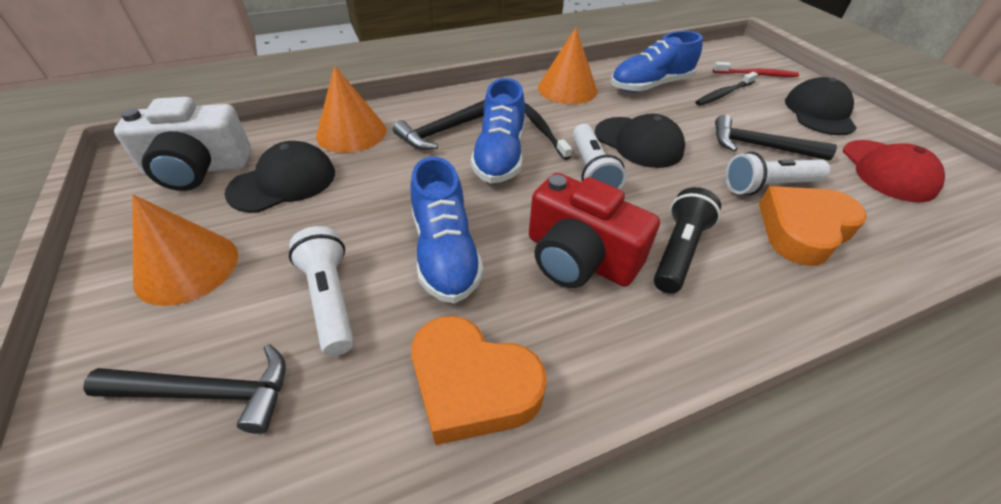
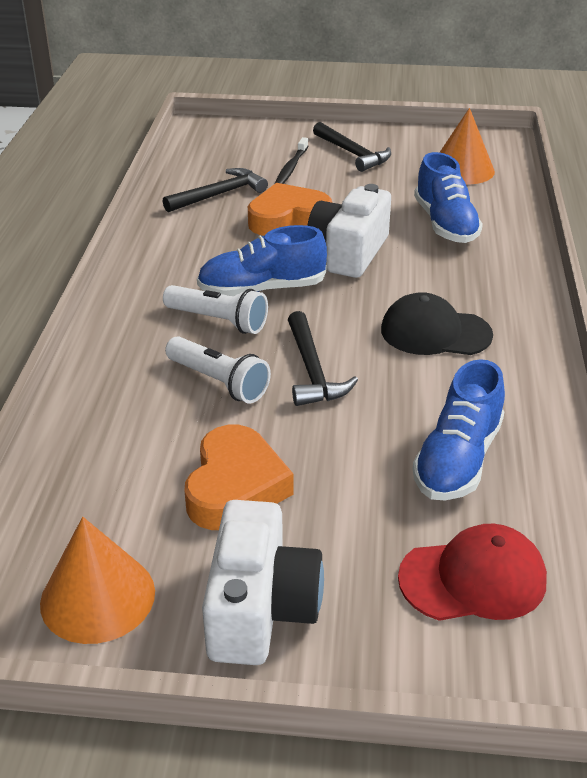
black cap: [224,141,335,213] [595,114,685,168] [785,77,857,135] = 3 -> [381,292,493,355] = 1
black flashlight: [654,187,721,294] = 1 -> none = 0
black toothbrush: [525,103,572,160] [695,72,758,106] = 2 -> [275,137,308,184] = 1
orange cone: [132,195,238,306] [316,65,387,153] [538,28,597,104] = 3 -> [40,517,155,644] [439,108,495,185] = 2
red camera: [529,173,660,288] = 1 -> none = 0
red toothbrush: [713,62,799,77] = 1 -> none = 0
white camera: [114,97,251,191] = 1 -> [202,500,324,665] [307,184,391,278] = 2
white flashlight: [289,226,354,356] [573,124,626,189] [725,152,830,195] = 3 -> [163,285,268,334] [165,336,271,404] = 2

